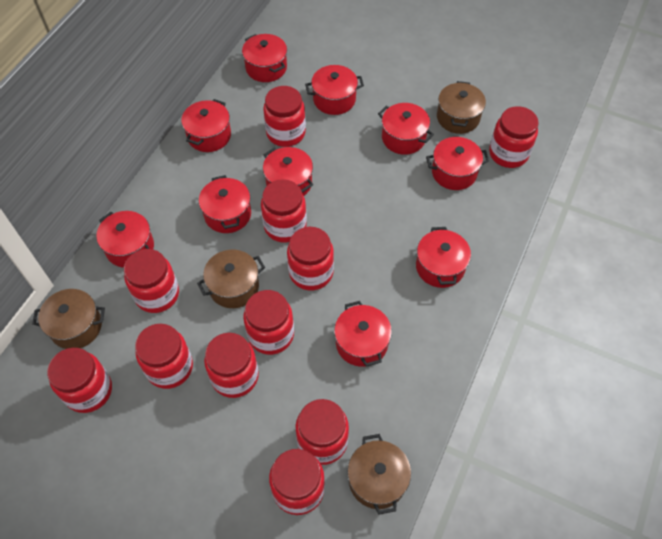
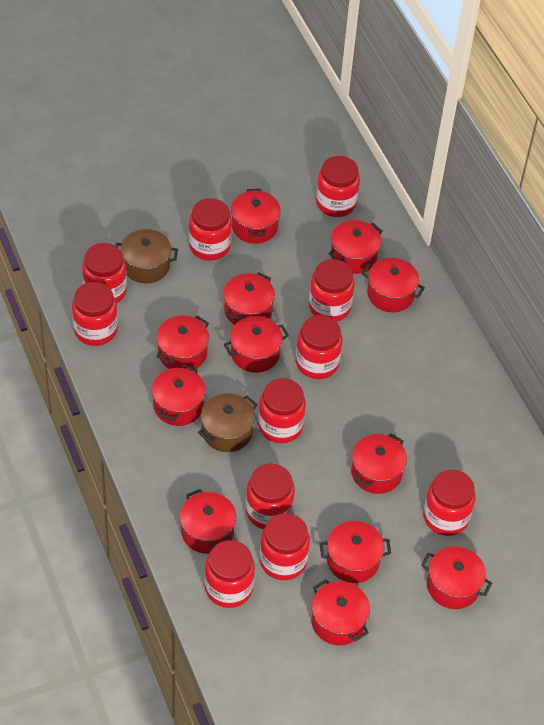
brown pot: [32,289,105,349] [197,250,265,308] [348,434,411,515] [437,81,486,134] = 4 -> [115,229,178,284] [198,393,258,452] = 2
red pot: [96,211,154,268] [181,99,231,152] [199,175,251,233] [242,34,287,82] [263,147,313,196] [305,65,364,115] [334,301,392,367] [378,103,434,155] [416,227,471,288] [426,137,489,190] = 10 -> [152,365,206,426] [156,315,209,369] [180,489,236,554] [223,272,275,325] [224,316,289,373] [231,189,281,244] [311,579,370,646] [320,521,391,583] [328,220,383,274] [351,433,407,494] [362,258,425,312] [421,546,492,609] = 12

